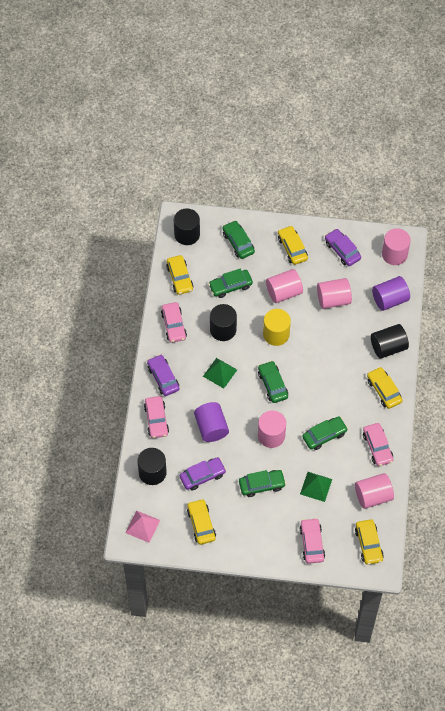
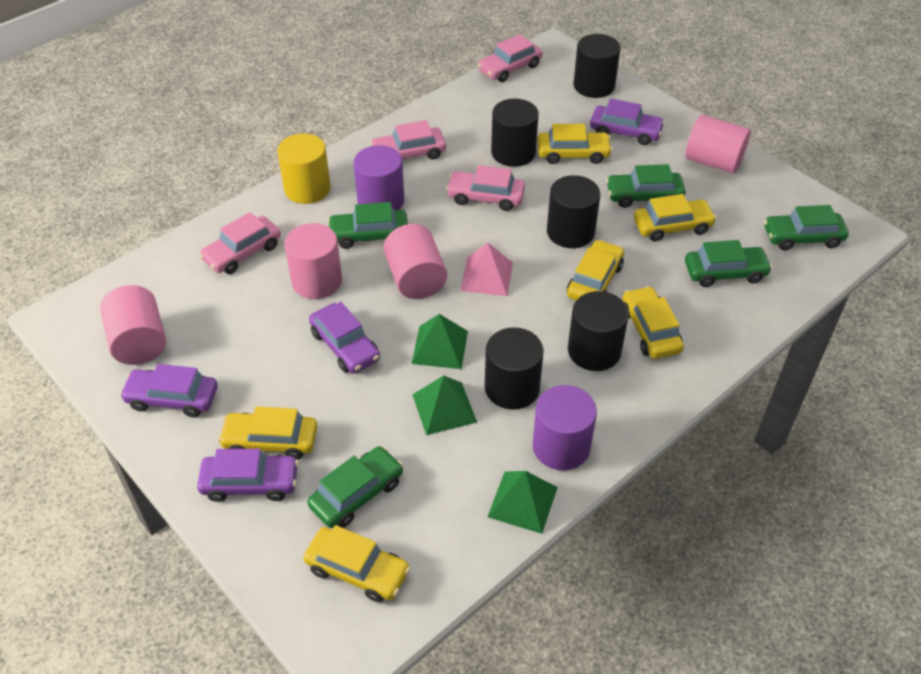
black cylinder: [137,448,167,485] [174,208,200,245] [210,304,237,341] [371,324,409,359] = 4 -> [485,327,544,410] [491,98,539,167] [547,175,600,248] [568,291,629,371] [573,34,620,98] = 5
green pyramid: [203,358,237,389] [300,472,332,502] = 2 -> [411,314,468,369] [412,376,477,435] [488,471,558,534] = 3
pink cylinder: [258,410,286,448] [266,269,303,303] [317,278,352,309] [355,473,394,509] [382,228,411,265] = 5 -> [100,285,166,365] [285,223,342,299] [384,224,447,299] [685,115,751,173] = 4
purple car: [147,354,180,396] [180,457,226,491] [325,229,361,266] = 3 -> [120,364,218,417] [197,449,299,502] [309,302,380,373] [590,99,665,145] = 4
yellow car: [166,255,193,295] [187,499,216,545] [278,226,308,265] [355,519,384,565] [367,367,403,409] = 5 -> [218,406,317,460] [303,525,410,603] [537,124,613,164] [567,240,624,300] [623,286,684,359] [634,194,717,241] = 6

